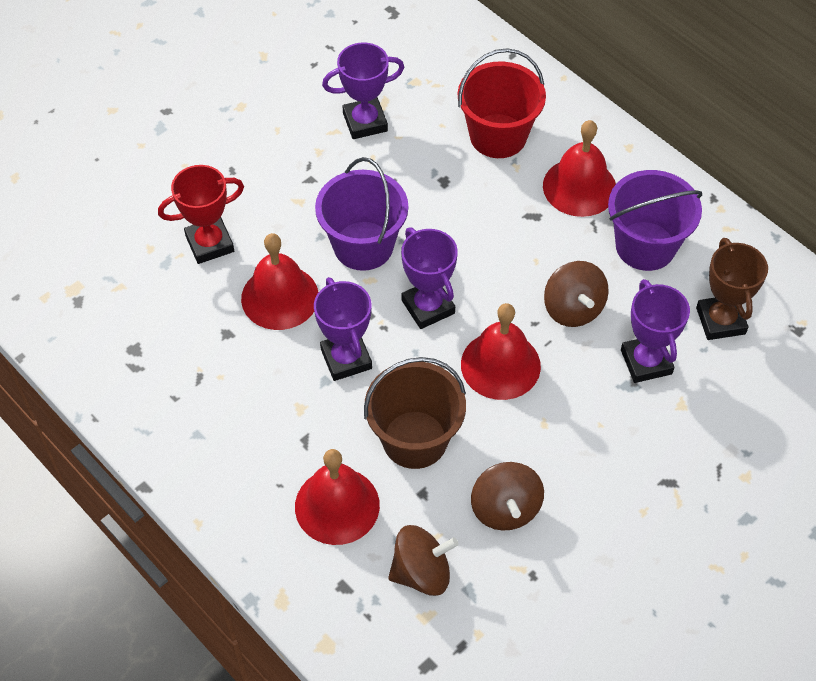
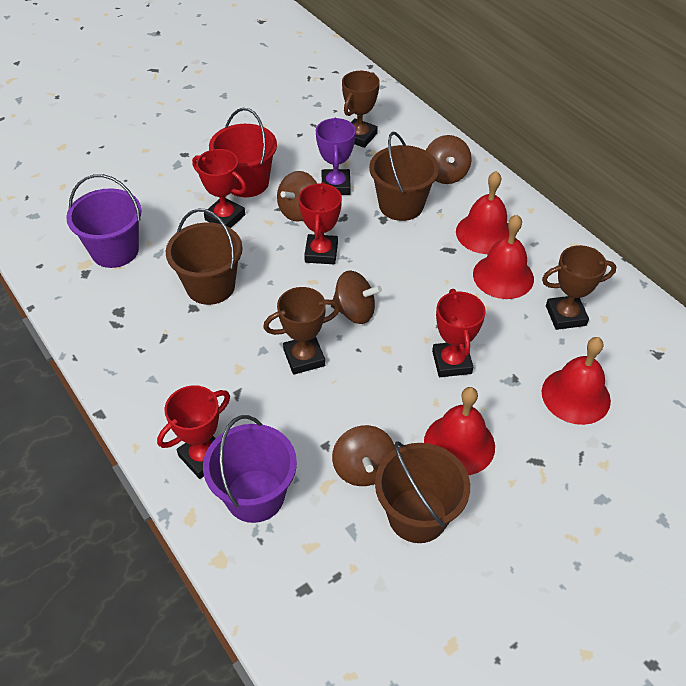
brown bucket: [364,357,466,469] = 1 -> [166,209,243,305] [369,132,439,221] [375,441,470,543] = 3
brown spinning top: [388,525,459,596] [471,462,544,531] [544,261,609,327] = 3 -> [277,171,317,222] [331,271,382,324] [332,425,395,486] [426,135,472,184] = 4
brown trophy: [696,238,768,340] = 1 -> [263,287,340,375] [342,71,380,148] [542,245,617,330] = 3
purple trophy: [314,277,372,381] [322,42,404,139] [401,228,458,329] [621,279,690,383] = 4 -> [316,118,356,195] = 1
red trophy: [158,165,244,264] = 1 -> [157,385,230,479] [192,149,247,228] [298,182,342,264] [432,289,486,377] = 4

